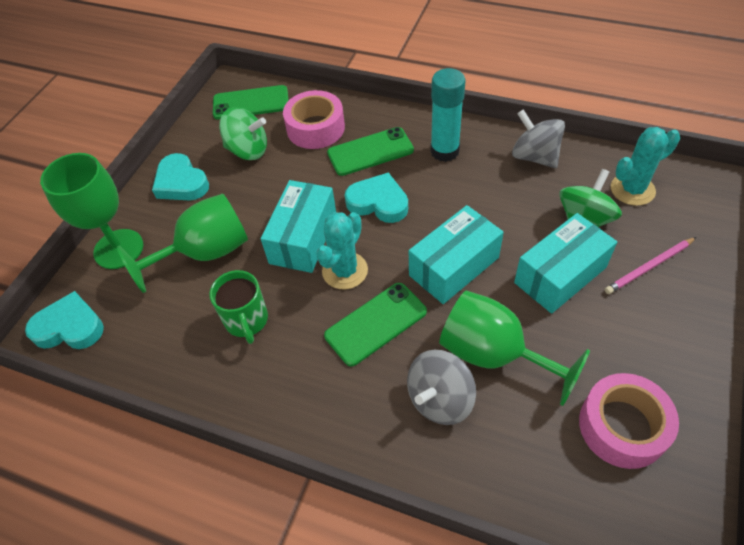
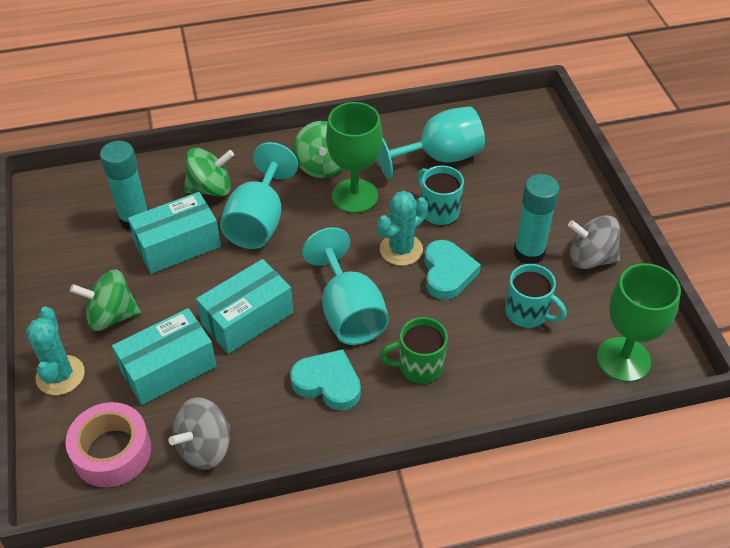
green goblet: [40,153,143,269] [117,194,248,293] [439,291,590,406] = 3 -> [326,102,382,213] [597,263,681,382] = 2
green phone: [213,85,289,120] [324,283,427,367] [327,127,414,176] = 3 -> none = 0
green spinning top: [219,107,267,160] [559,169,622,227] = 2 -> [70,269,141,331] [184,147,234,197] [293,121,343,178] = 3
pink pencil: [605,237,696,294] = 1 -> none = 0
pink tape: [283,90,345,149] [579,373,679,469] = 2 -> [65,402,151,487] = 1
turquoise glue stick: [430,68,466,162] = 1 -> [100,141,148,230] [514,174,560,264] = 2
turquoise goblet: none = 0 -> [220,142,298,249] [302,227,389,345] [377,106,485,179] = 3
turquoise heart: [25,291,104,349] [152,153,209,200] [345,172,408,223] = 3 -> [290,349,361,411] [424,240,481,300] = 2
turquoise mug: none = 0 -> [417,165,464,225] [505,264,567,328] = 2

